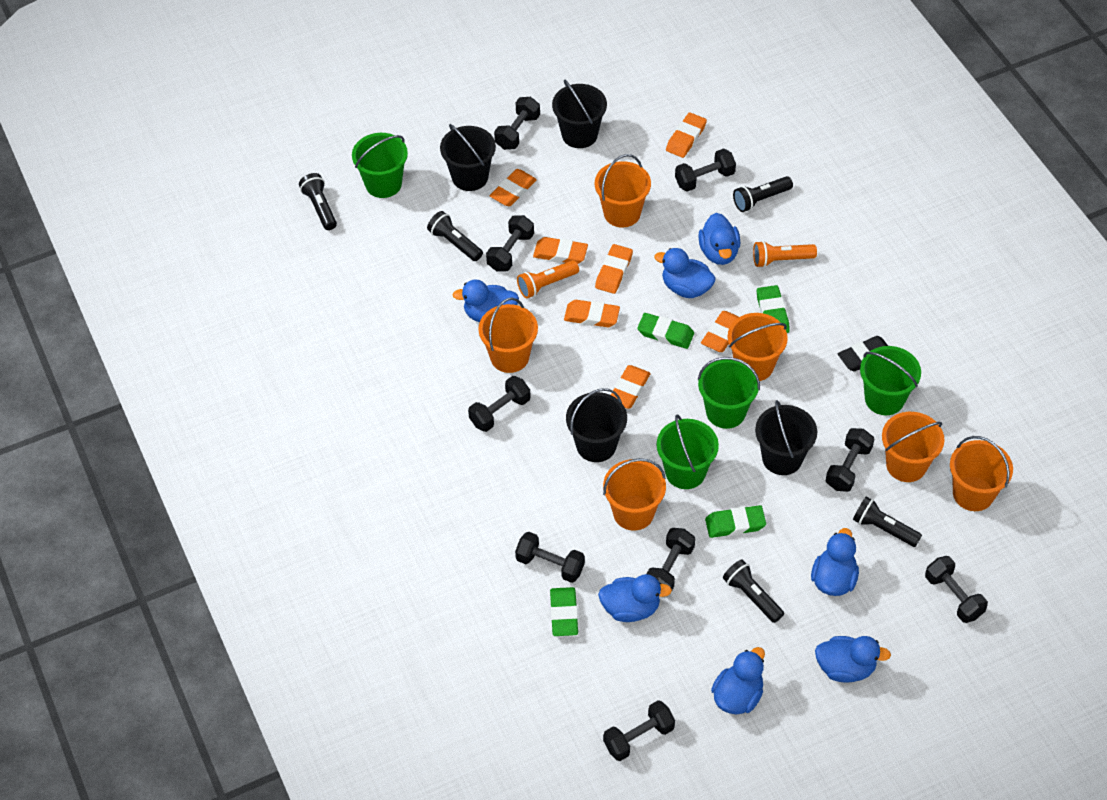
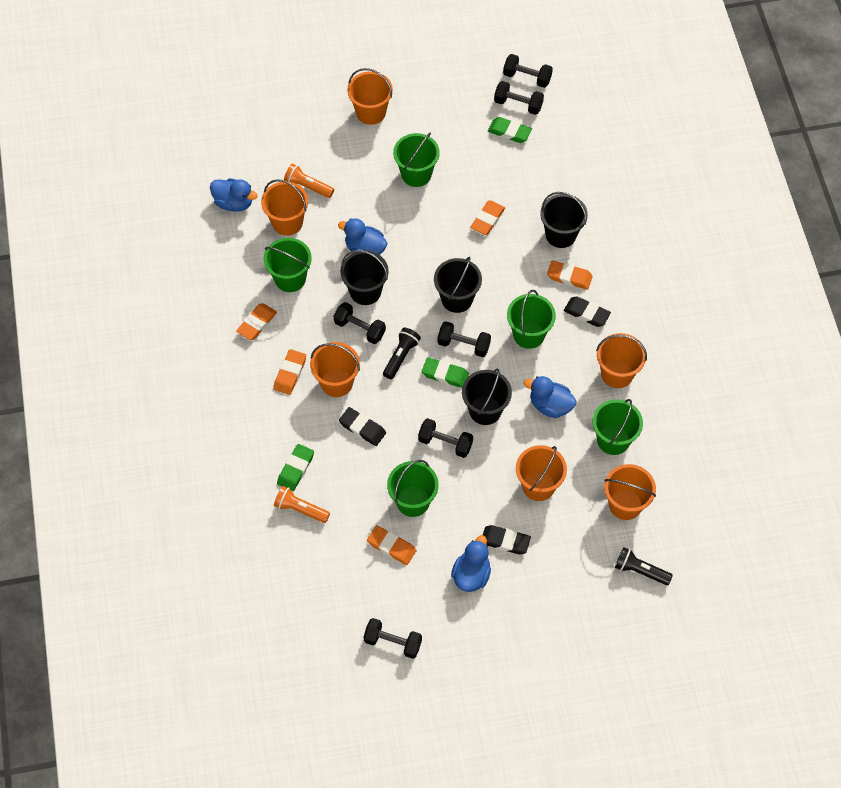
black dumbbell: [468,376,531,432] [486,215,534,272] [494,97,540,150] [515,532,585,583] [603,700,675,761] [647,528,695,590] [675,148,736,192] [826,428,874,492] [925,556,988,623] = 9 -> [334,302,386,344] [364,618,422,659] [418,418,473,458] [437,321,491,357] [494,81,544,115] [503,54,553,88] = 6
black eraser: [838,336,888,372] = 1 -> [339,407,386,446] [483,525,531,555] [564,296,611,327] = 3
black flashlight: [299,173,337,230] [427,211,483,261] [723,559,784,623] [733,176,793,212] [853,497,922,547] = 5 -> [383,328,421,379] [615,547,673,585] = 2
blue duck: [452,279,519,322] [598,574,672,622] [654,248,716,298] [698,213,741,265] [711,647,765,714] [811,528,859,596] [815,636,891,682] = 7 -> [210,178,258,212] [338,218,387,255] [451,535,491,592] [524,376,577,418] = 4
green bucket: [352,133,408,198] [657,414,719,489] [698,357,760,429] [860,346,921,415] = 4 -> [264,238,312,292] [387,460,439,517] [393,133,440,187] [507,290,556,349] [592,399,643,455] = 5
green eraser: [550,587,578,636] [637,313,694,349] [705,505,766,538] [757,285,790,333] = 4 -> [277,444,314,491] [422,357,469,388] [488,117,532,143] = 3
orange eraser: [490,169,537,206] [533,237,588,264] [564,300,620,327] [595,244,633,294] [611,365,651,409] [666,112,707,158] [701,311,739,352] = 7 -> [236,303,277,340] [273,349,306,395] [367,525,417,565] [470,200,505,235] [547,261,593,290] = 5

